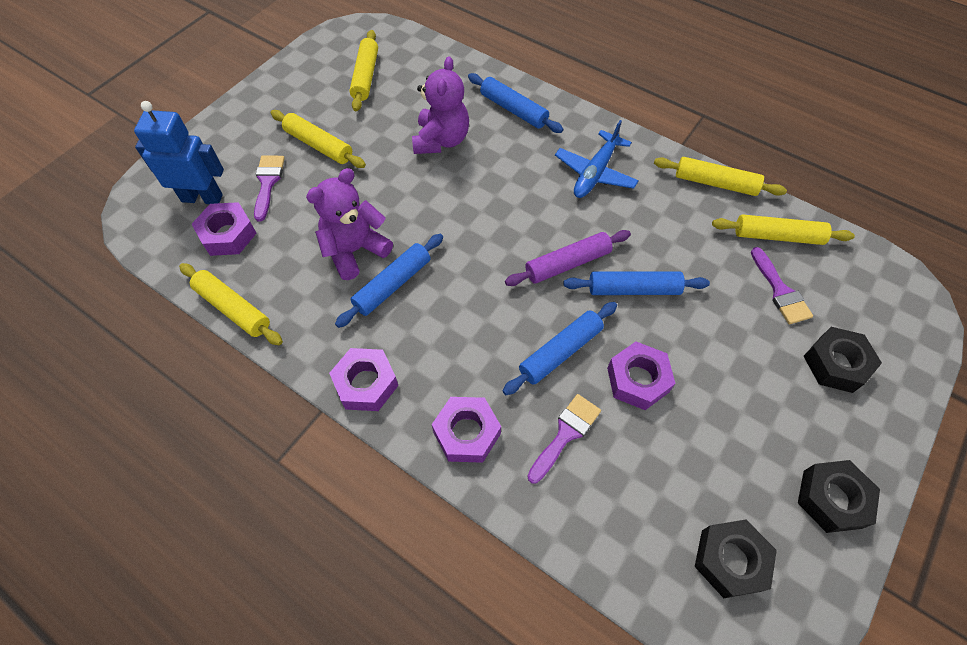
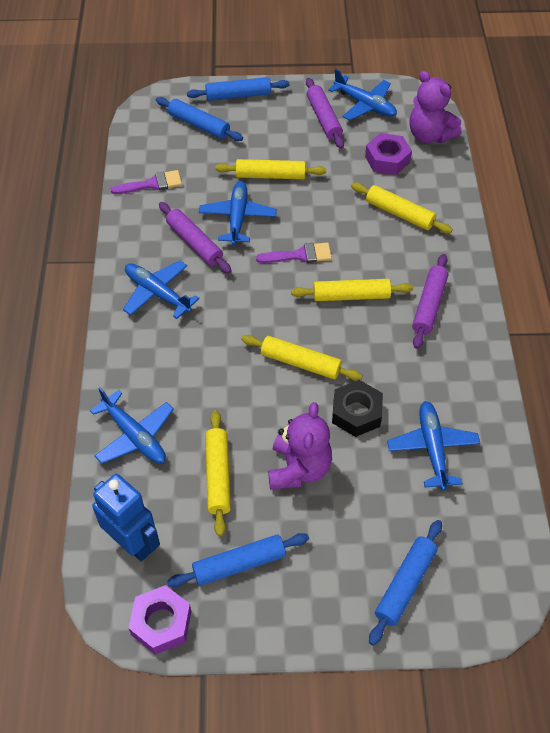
black nut: [695,519,777,598] [798,460,880,533] [804,327,882,393] = 3 -> [332,380,383,437] = 1
blue plane: [555,120,639,198] = 1 -> [90,387,174,464] [123,261,200,319] [199,181,277,245] [328,69,397,121] [387,401,480,491] = 5
purple brush: [254,156,285,221] [527,394,601,484] [751,247,813,324] = 3 -> [111,170,182,194] [256,242,332,263] = 2
purple nut: [192,202,257,256] [329,348,398,411] [432,397,501,463] [607,342,676,410] = 4 -> [128,585,191,655] [365,133,412,175] = 2
purple rolling pin: [505,230,631,286] = 1 -> [159,202,231,274] [306,78,344,149] [412,254,449,349] = 3

